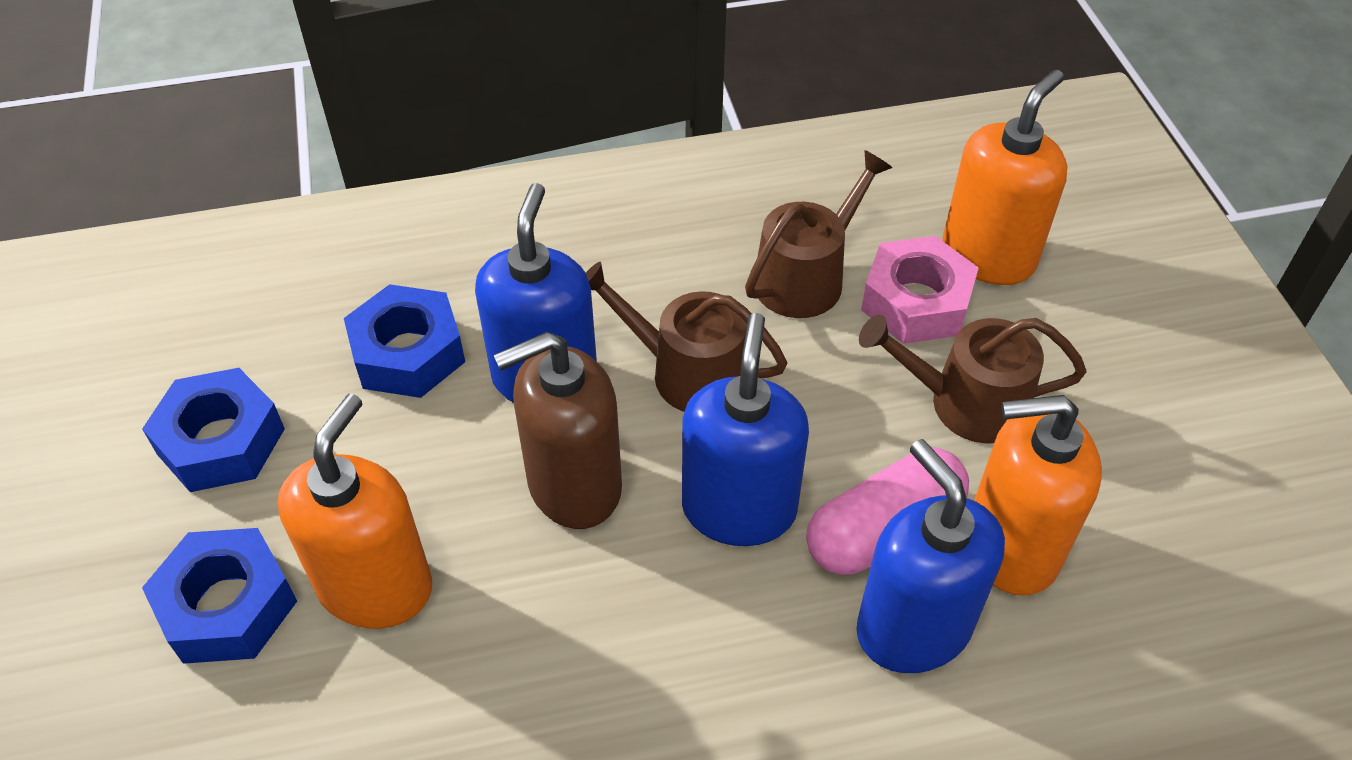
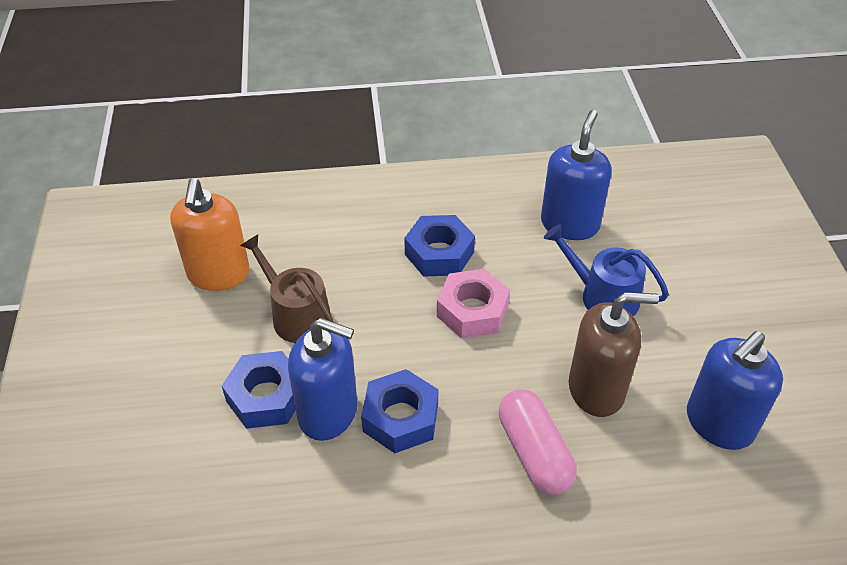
blue watering can: none = 0 -> [544,224,669,316] = 1
brown watering can: [586,262,787,412] [745,150,893,318] [859,315,1086,443] = 3 -> [240,234,334,343] = 1
orange soap dispenser: [278,394,432,629] [942,70,1068,285] [974,395,1102,596] = 3 -> [170,178,250,291] = 1

